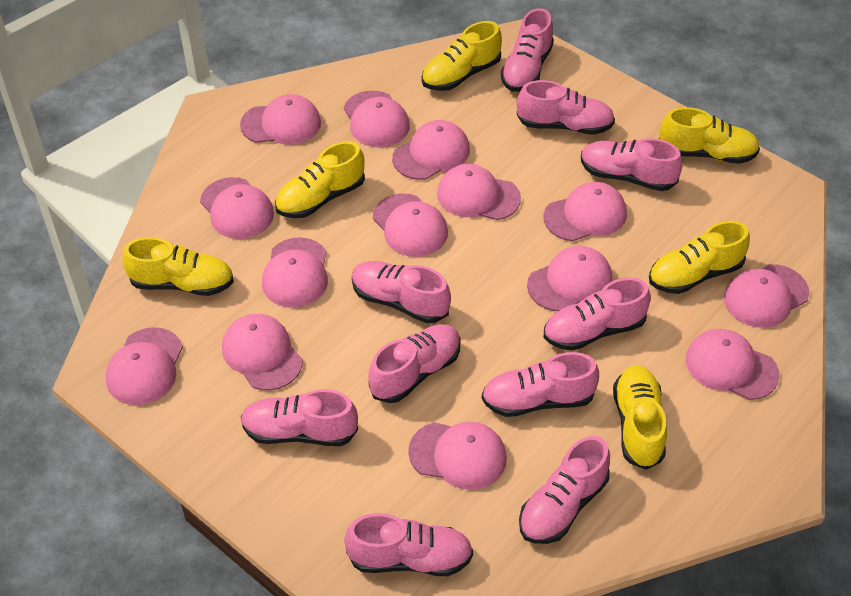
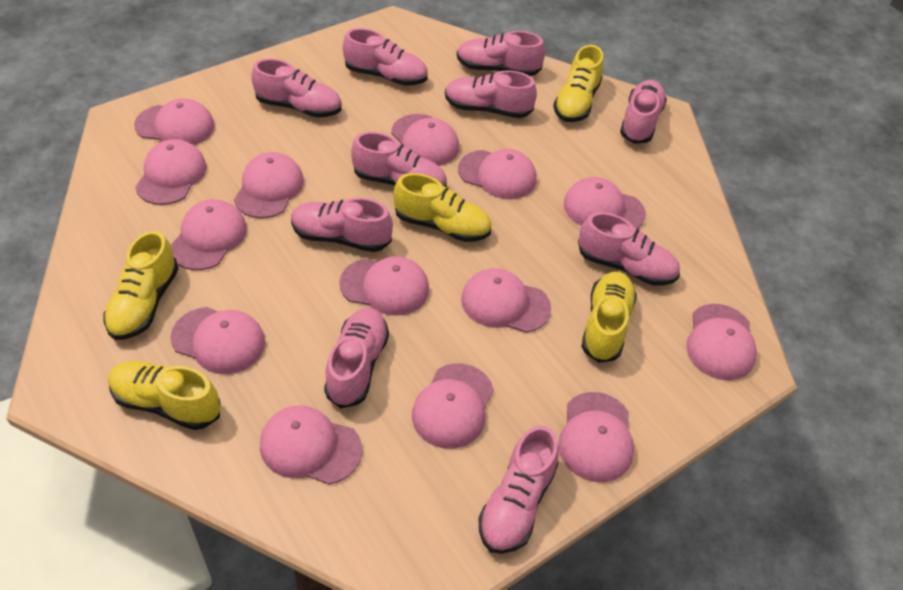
yellow shoe: [123,237,234,296] [275,141,365,218] [422,21,502,91] [613,365,667,470] [649,221,750,294] [659,107,760,164] = 6 -> [103,231,179,340] [108,361,221,430] [393,173,491,242] [553,45,604,122] [581,272,637,363] = 5

